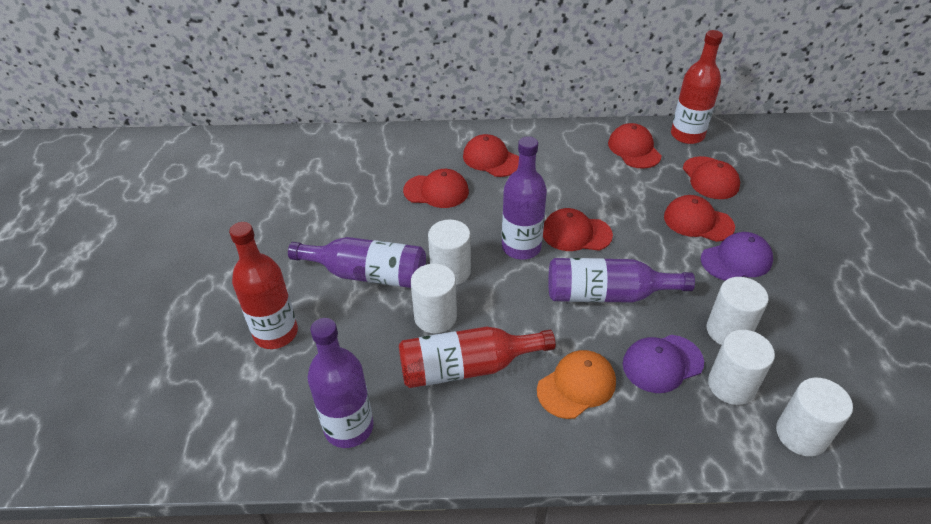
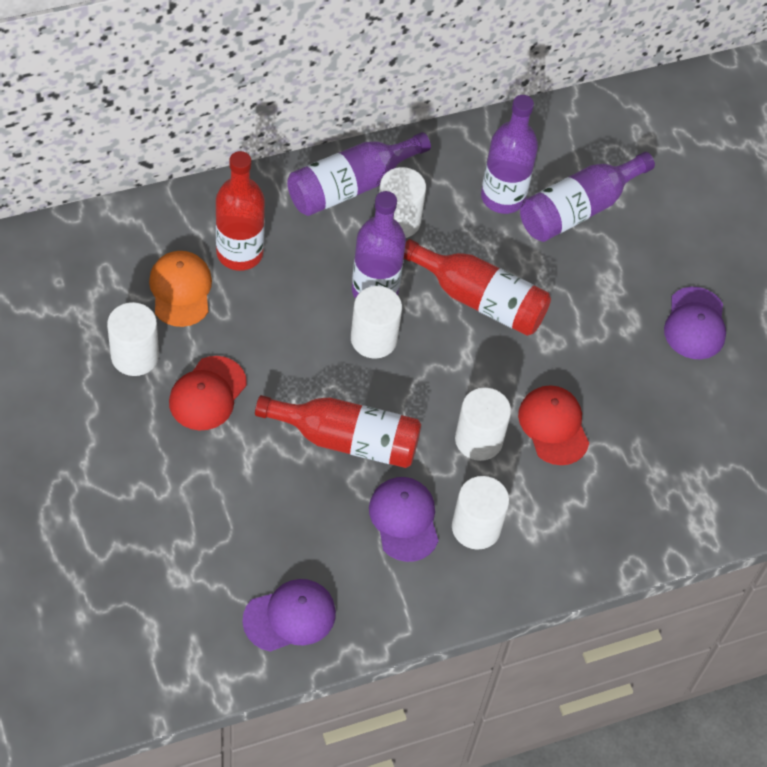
purple cap: [623,335,704,393] [701,232,773,281] = 2 -> [242,579,336,652] [369,477,439,562] [664,287,726,359] = 3
red cap: [403,169,469,208] [463,134,519,177] [543,208,613,251] [608,123,662,169] [664,195,735,242] [683,156,740,199] = 6 -> [169,356,247,430] [518,385,589,465] = 2

